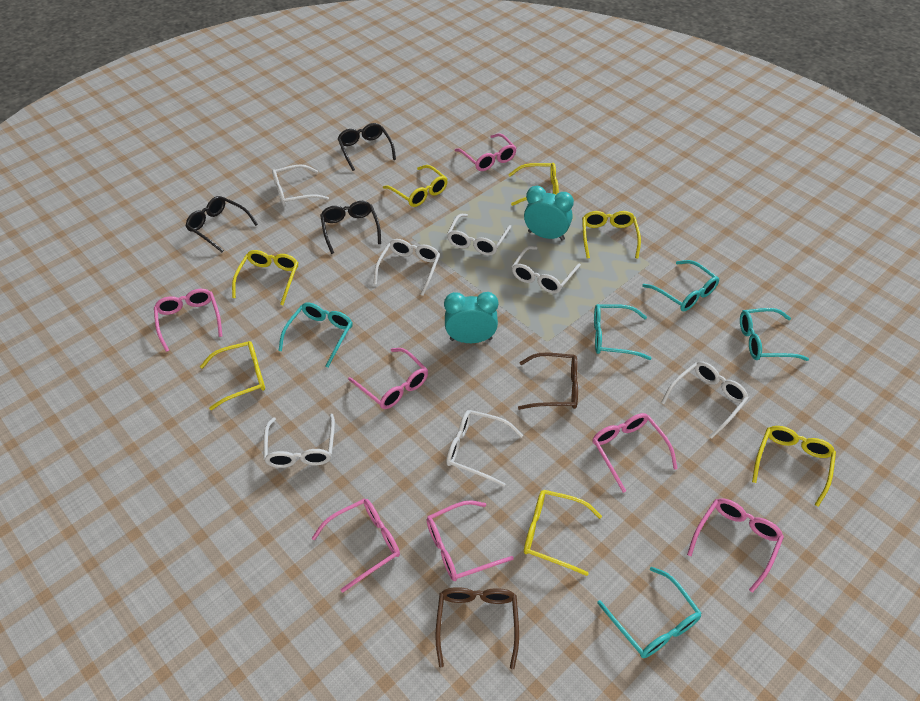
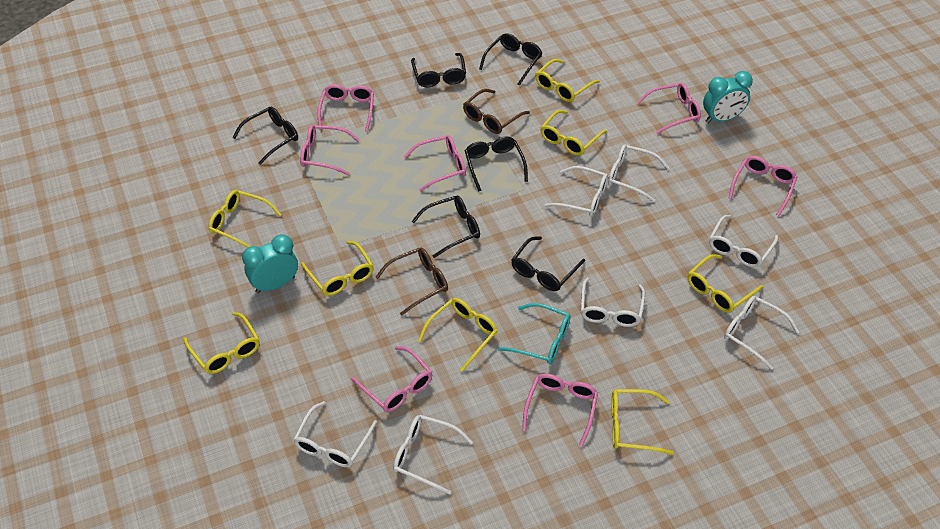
black glasses: [186,196,258,252] [320,201,381,254] [338,123,396,171] = 3 -> [232,107,298,165] [411,53,466,87] [412,196,480,258] [465,136,528,192] [479,33,542,86] [511,236,585,291] = 6
turquoise glasses: [278,303,353,368] [594,304,652,360] [597,566,702,658] [642,260,719,311] [740,308,809,361] = 5 -> [498,303,571,364] = 1
yellow glasses: [200,341,265,410] [232,250,298,305] [383,165,448,207] [508,163,559,206] [524,490,602,576] [582,211,641,259] [752,426,836,507] = 7 -> [184,312,260,374] [208,190,281,248] [301,241,374,296] [418,298,498,372] [535,59,600,102] [540,110,607,156] [611,389,673,455] [688,254,763,313] = 8

